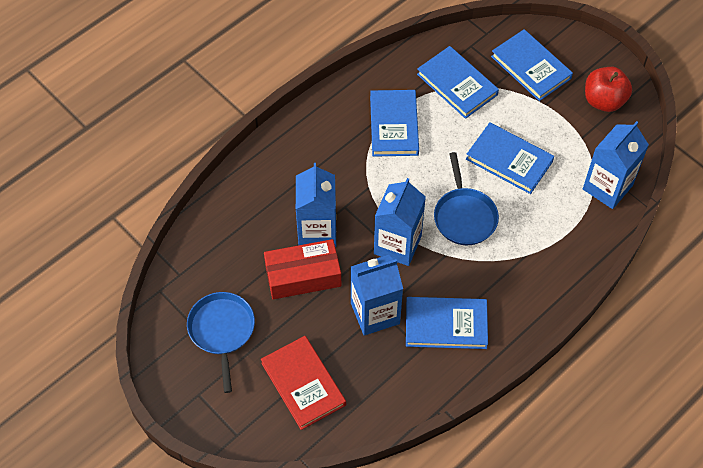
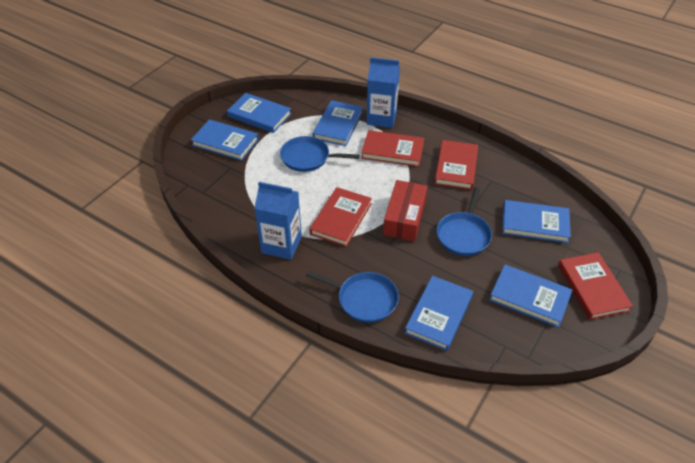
blue book: [370,90,419,157] [406,297,488,349] [417,46,499,119] [466,122,554,194] [491,29,573,101] = 5 -> [191,119,259,161] [227,93,291,133] [313,100,363,146] [405,276,473,351] [489,264,572,327] [502,200,571,243] = 6
blue carton: [296,163,336,247] [351,255,403,336] [374,178,426,266] [583,121,649,209] = 4 -> [254,182,302,260] [367,57,400,128] = 2
blue pan: [187,292,255,393] [434,152,499,245] = 2 -> [280,136,360,172] [306,271,399,323] [437,188,492,256] = 3
red apple: [585,67,632,112] = 1 -> none = 0
red book: [261,336,346,430] = 1 -> [309,187,372,247] [361,130,424,167] [435,140,478,190] [558,252,633,320] = 4

